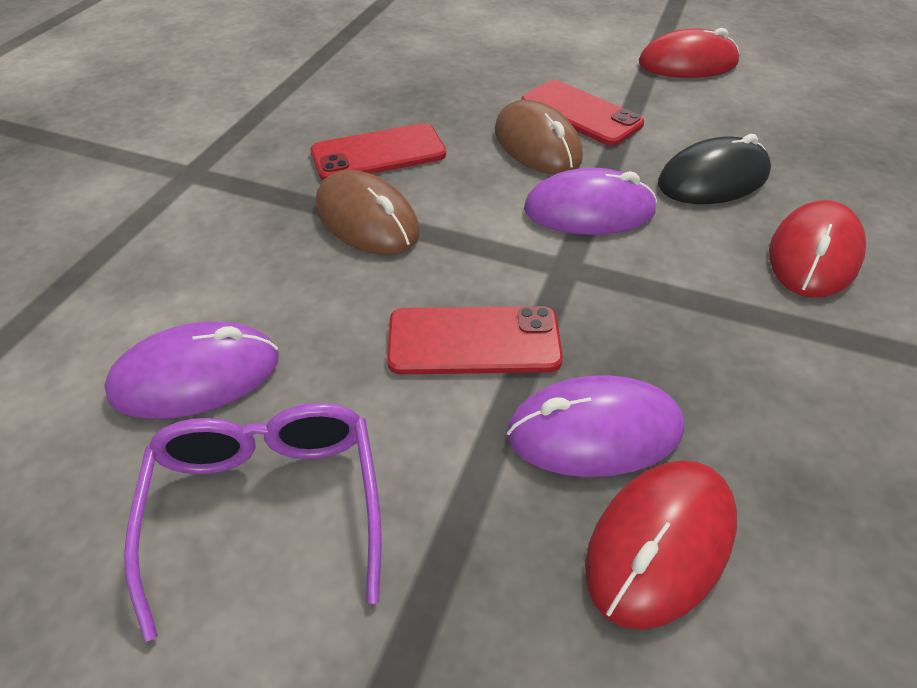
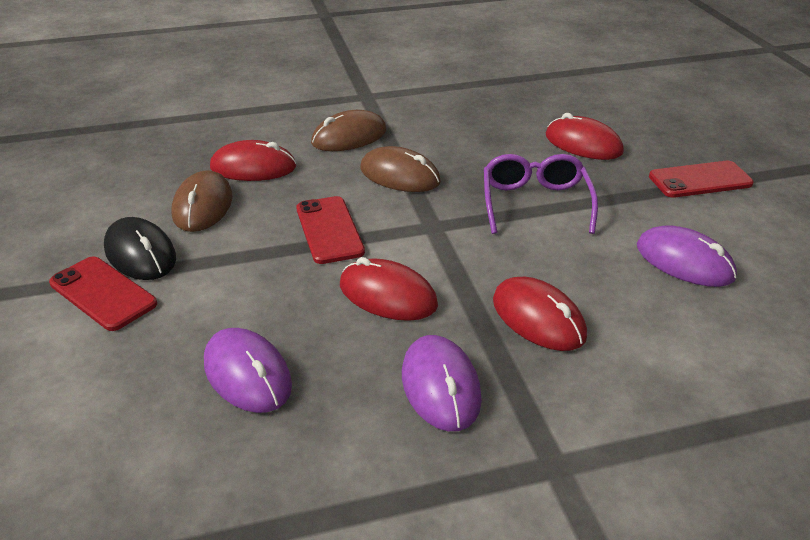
brown mouse: [316,170,420,255] [495,99,583,174] = 2 -> [171,170,232,232] [311,110,387,151] [360,146,441,192] = 3
red mouse: [585,460,737,630] [639,28,739,78] [769,200,866,298] = 3 -> [210,140,296,181] [340,257,438,321] [493,277,587,351] [546,113,624,160] = 4

